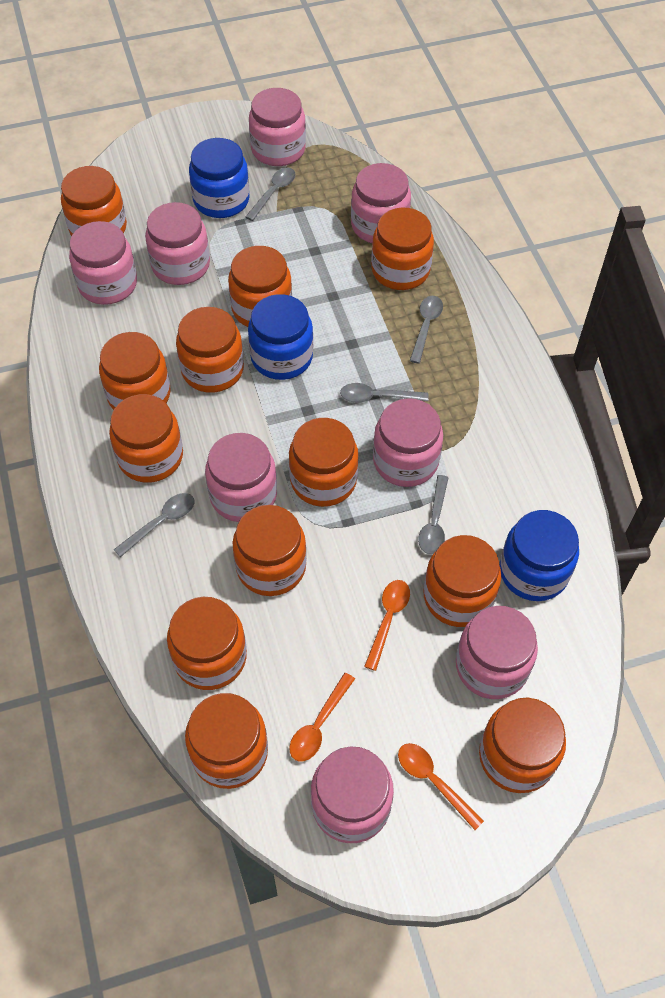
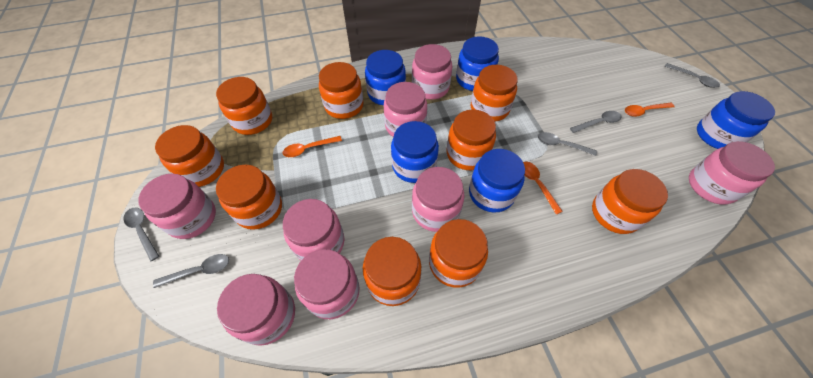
blue jar: [189,138,250,218] [248,294,313,380] [500,510,579,601] = 3 -> [365,50,406,105] [391,121,439,183] [456,36,499,91] [469,149,525,213] [697,91,775,149] = 5
orange jar: [61,166,127,236] [99,332,171,410] [109,394,183,483] [167,597,247,690] [176,307,244,393] [185,693,268,789] [228,246,292,327] [233,505,307,596] [289,418,358,507] [371,208,434,290] [423,535,501,627] [479,698,566,793] = 12 -> [155,125,224,187] [216,77,272,135] [216,165,282,230] [319,62,364,119] [363,237,421,306] [429,219,488,288] [447,109,496,170] [471,65,518,122] [592,169,668,234] = 9

